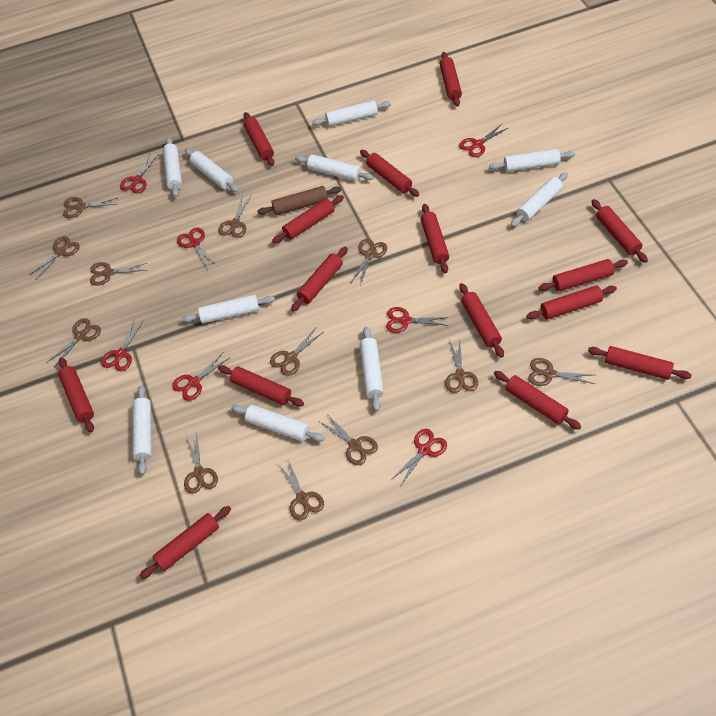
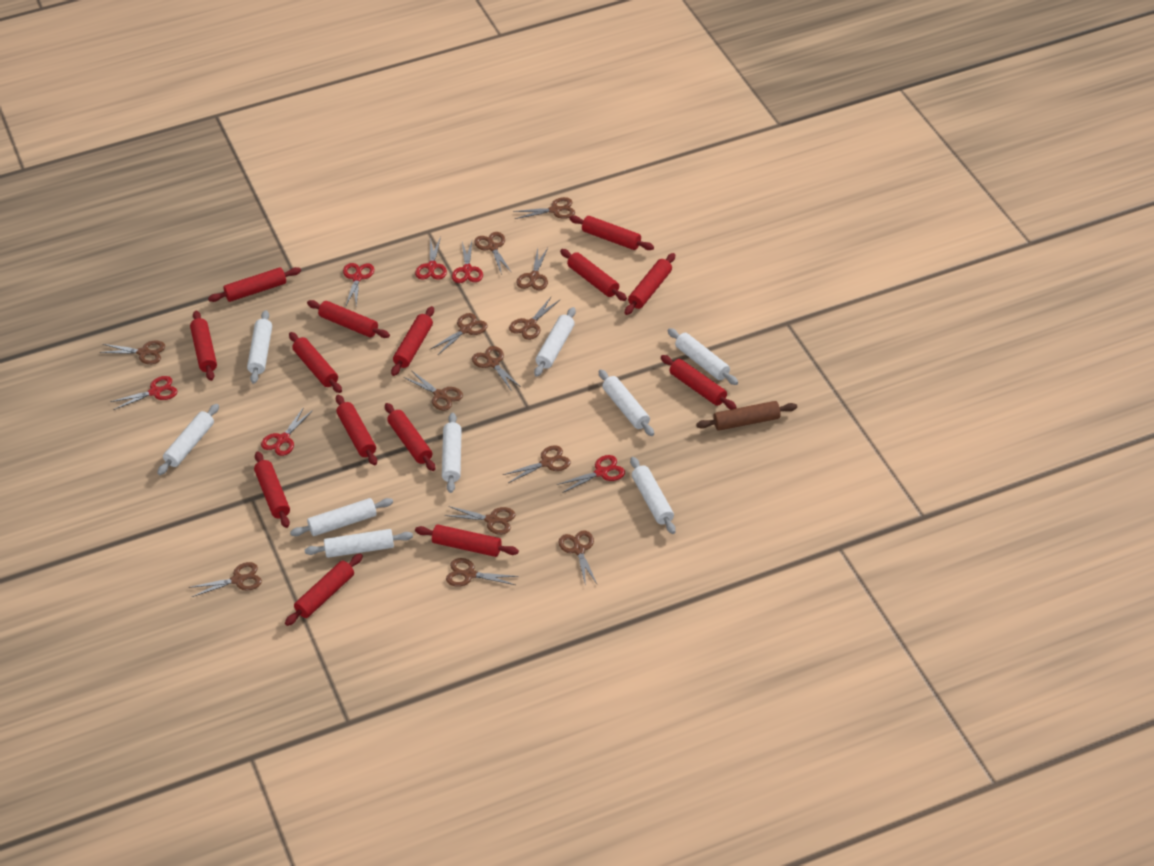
brown scissors: [29,236,80,280] [47,318,101,367] [63,197,117,218] [90,262,147,286] [184,432,218,494] [218,196,251,238] [270,327,323,376] [278,459,324,520] [320,414,378,465] [350,239,387,285] [445,340,478,393] [528,358,595,386] = 12 -> [99,341,165,364] [189,562,262,597] [404,370,463,411] [431,313,487,355] [445,506,515,535] [446,558,519,587] [472,346,521,391] [474,232,512,275] [503,445,571,483] [509,297,560,340] [513,197,575,219] [516,248,548,291] [559,530,597,586] = 13
red rolling pin: [58,357,94,432] [140,506,231,579] [218,365,304,407] [243,112,274,166] [272,195,344,243] [291,247,348,312] [360,150,419,197] [421,204,449,273] [440,52,462,107] [459,283,504,358] [494,371,581,430] [526,286,617,319] [538,259,628,291] [588,346,692,380] [592,199,648,263] = 15 -> [190,311,217,381] [208,267,301,302] [254,452,290,528] [285,553,363,626] [289,332,342,393] [307,300,390,338] [336,395,377,465] [385,403,435,471] [391,306,434,376] [415,525,519,557] [560,249,627,301] [569,216,654,250] [624,253,675,315] [661,355,737,409] = 14
red scissors: [101,321,143,371] [120,154,158,193] [172,353,229,401] [177,227,217,269] [386,307,449,333] [391,429,447,485] [459,124,508,157] = 7 -> [110,376,177,410] [261,407,313,456] [343,263,374,306] [415,237,447,280] [452,241,483,283] [557,455,625,493] = 6
white rolling pin: [132,385,152,475] [163,137,182,198] [182,295,275,324] [185,149,239,192] [231,405,324,442] [295,154,374,181] [312,100,391,127] [360,327,384,411] [489,149,575,172] [511,173,568,227] = 10 -> [157,404,219,475] [247,310,272,384] [290,498,393,536] [305,529,413,558] [442,413,462,493] [534,307,576,377] [598,369,654,436] [630,457,676,534] [667,328,738,385] = 9

